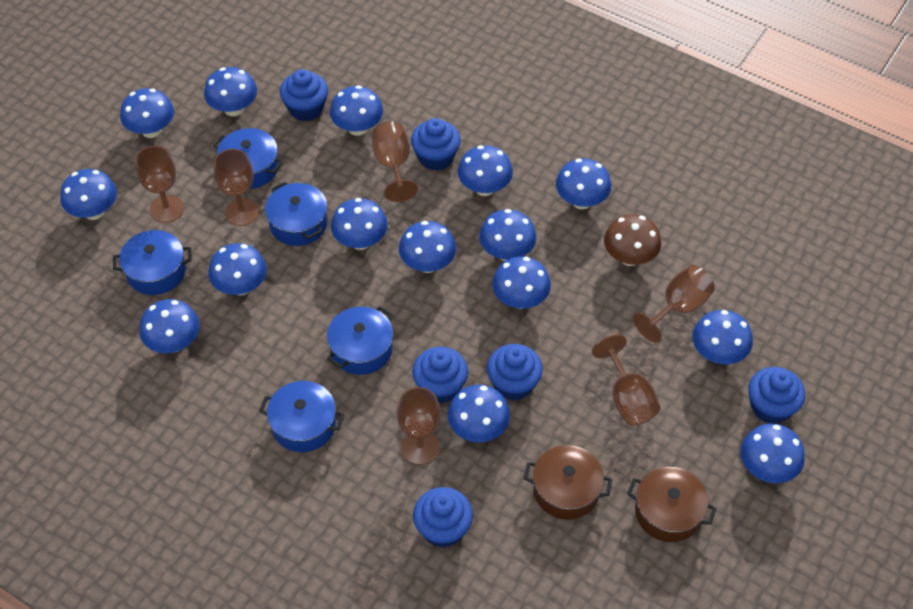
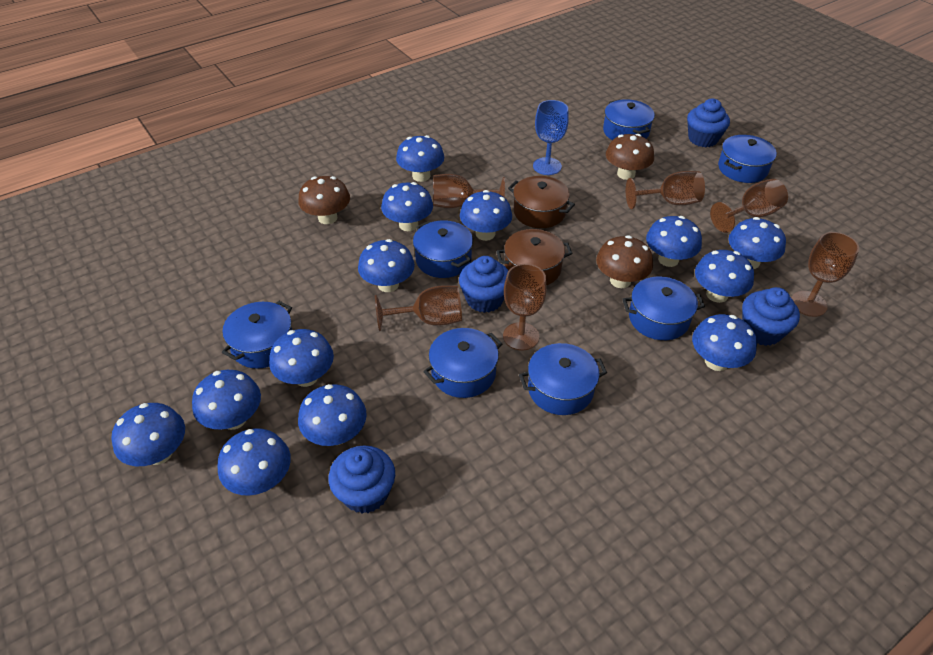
blue cupcake: [280,69,328,121] [411,118,461,171] [412,347,468,404] [413,487,473,548] [487,344,543,401] [748,367,805,424] = 6 -> [329,445,395,514] [459,256,509,313] [687,99,730,147] [742,287,800,346] = 4
blue goblet: none = 0 -> [533,100,569,175] = 1
blue mushroom: [60,169,117,220] [120,88,174,138] [139,299,200,353] [204,67,257,116] [208,243,267,296] [330,85,383,136] [331,198,388,250] [399,221,456,273] [448,385,510,442] [458,145,513,196] [479,209,536,261] [492,256,551,309] [556,158,611,209] [692,310,753,364] [740,424,805,483] = 15 -> [112,403,185,466] [192,370,261,430] [217,428,291,496] [269,329,334,387] [298,384,367,446] [358,239,415,292] [381,182,433,231] [396,135,444,182] [460,190,512,241] [646,216,702,267] [692,314,757,371] [695,250,754,303] [729,217,786,269] = 13
blue pot: [113,230,192,295] [213,128,283,189] [259,381,345,452] [265,182,328,246] [327,306,393,375] = 5 -> [222,301,292,369] [413,220,473,278] [423,328,503,398] [519,343,607,415] [603,99,655,140] [622,276,705,340] [718,135,777,183] = 7
brown mushroom: [604,214,661,266] = 1 -> [298,176,350,224] [596,235,653,288] [606,134,654,180] = 3

